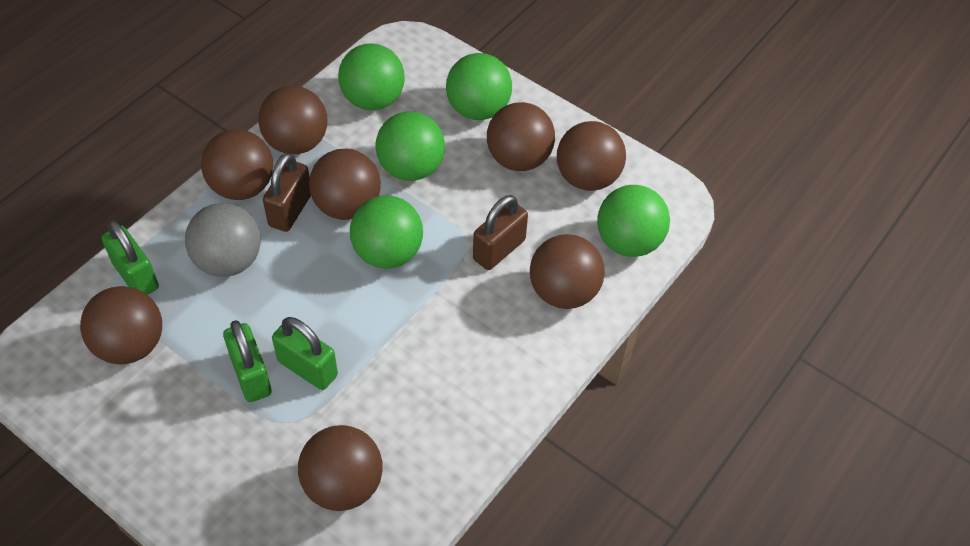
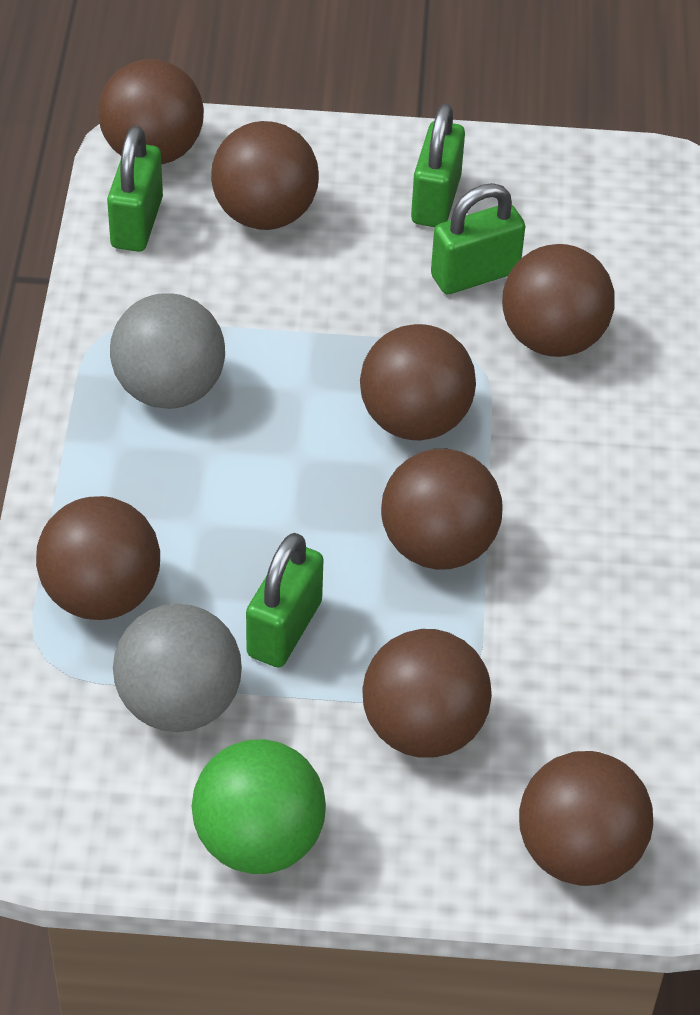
brown padlock: [263,153,311,232] [473,195,528,270] = 2 -> none = 0
green ball: [338,43,405,110] [350,195,423,269] [375,111,445,181] [446,53,512,120] [597,185,670,257] = 5 -> [192,739,326,874] = 1
green padlock: [102,220,159,295] [223,320,272,402] [272,317,338,390] = 3 -> [107,126,163,252] [246,533,323,668] [411,104,465,227] [431,183,525,294] = 4
grey ball: [185,203,261,277] = 1 -> [110,293,225,409] [113,604,242,732] = 2

